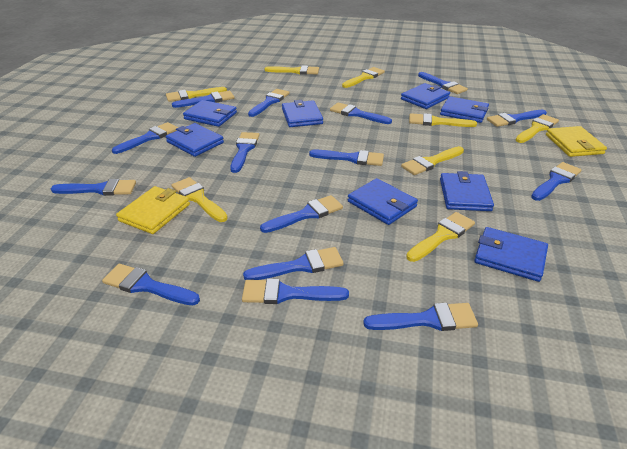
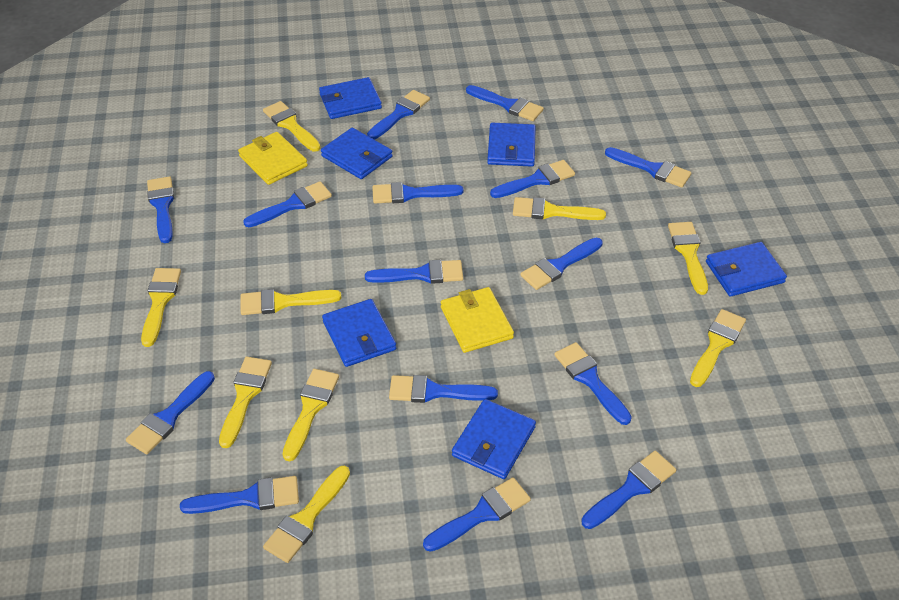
blue wallet: [166,123,224,157] [183,100,237,127] [282,100,323,127] [348,178,418,225] [401,83,450,109] [440,96,489,123] [440,171,494,211] [474,227,548,282] = 8 -> [319,77,382,119] [321,127,393,179] [322,299,396,367] [452,399,536,479] [487,123,536,167] [706,242,787,297] = 6
yellow brush: [166,87,227,102] [172,177,228,222] [265,65,319,75] [342,67,385,88] [401,146,464,175] [406,212,475,262] [409,113,477,127] [516,114,559,143] = 8 -> [141,268,181,347] [219,357,272,448] [241,289,341,315] [263,101,321,152] [263,466,350,563] [283,369,339,461] [513,197,606,220] [668,222,708,295] [690,309,746,387] = 9

